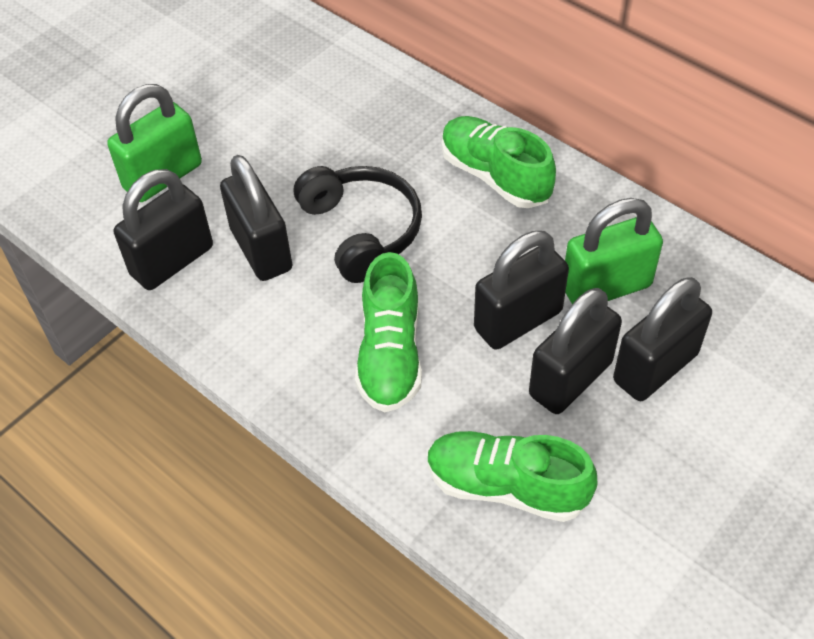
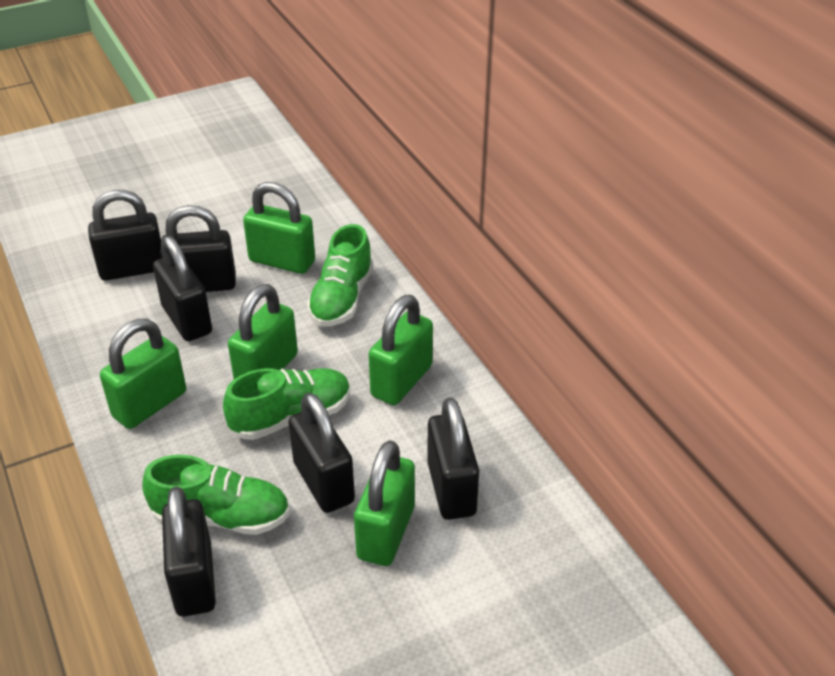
black headphones: [294,166,422,283] = 1 -> none = 0
black padlock: [114,169,213,290] [220,155,292,281] [474,231,569,350] [529,288,622,414] [613,277,712,401] = 5 -> [88,190,161,280] [153,236,212,341] [160,205,236,292] [162,487,216,617] [289,393,355,513] [427,398,479,520] = 6
green padlock: [107,84,202,202] [565,198,663,304] = 2 -> [100,319,186,429] [228,284,298,379] [243,182,315,274] [354,440,415,566] [369,295,433,405] = 5

